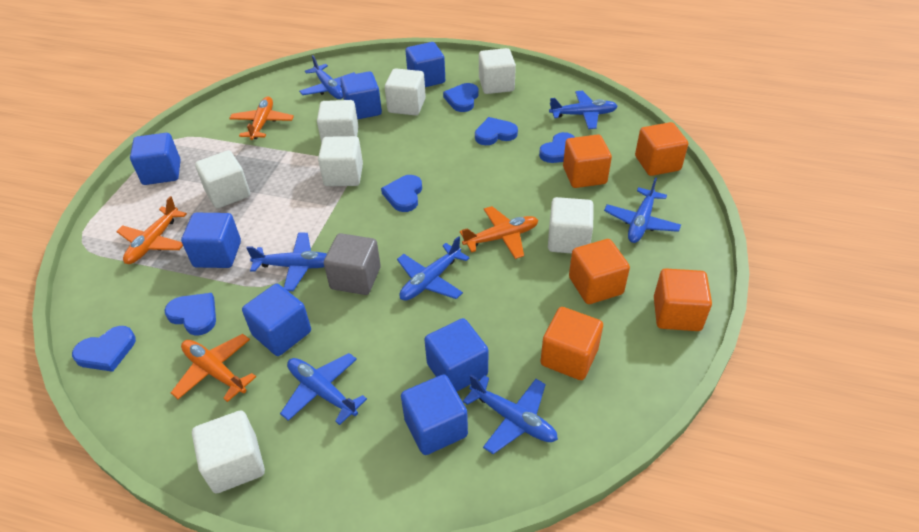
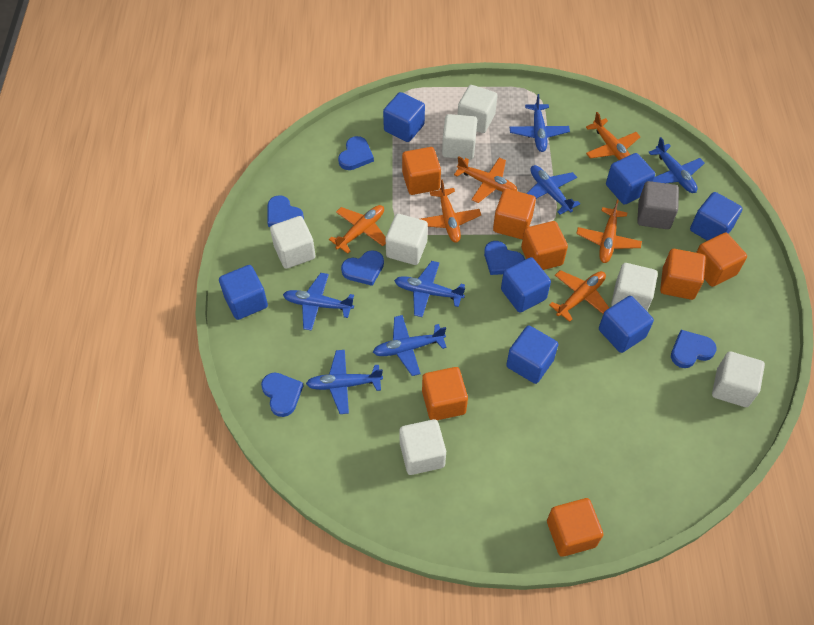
orange cube: [540,307,603,380] [563,134,612,188] [569,239,630,304] [635,122,688,176] [654,268,712,331] = 5 -> [402,147,441,195] [422,367,468,420] [493,189,536,239] [521,221,568,270] [547,498,603,557] [660,249,706,300] [696,233,747,287] = 7
orange plane: [116,196,187,264] [171,334,256,402] [229,97,294,140] [460,206,538,259] = 4 -> [329,205,386,254] [421,179,481,243] [454,156,517,203] [549,270,609,322] [576,200,642,263] [586,112,641,160] = 6

